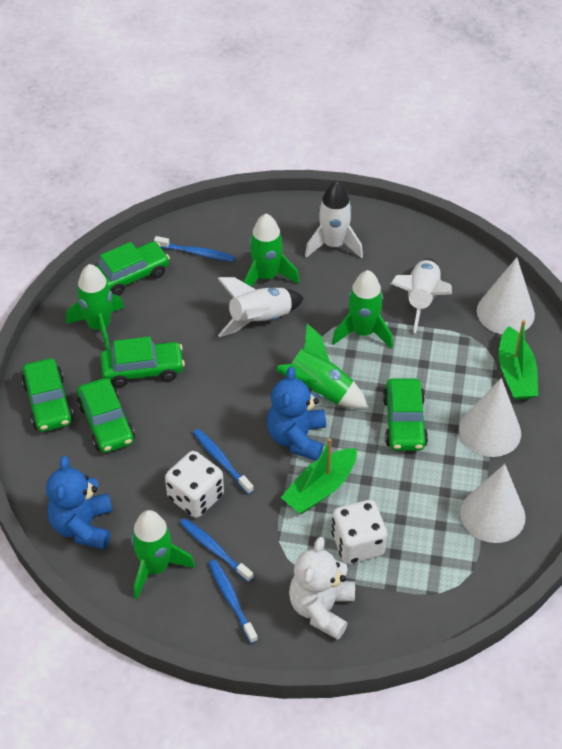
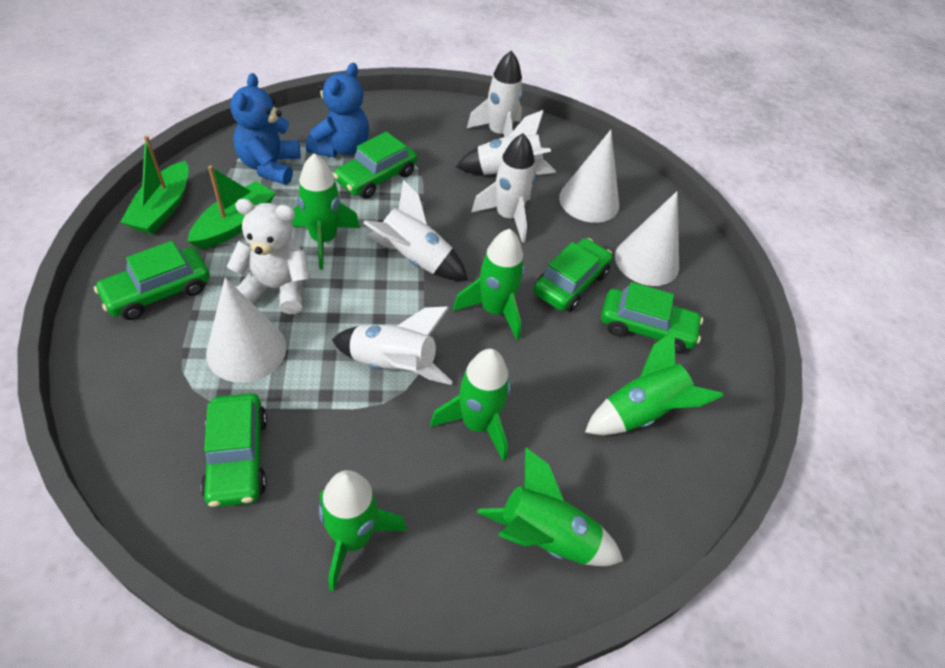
blue toothbrush: [154,236,235,262] [180,518,254,582] [193,429,254,494] [209,560,258,644] = 4 -> none = 0
green rocket: [66,264,124,350] [131,510,195,599] [244,213,299,287] [276,324,368,409] [332,270,393,349] = 5 -> [292,153,360,270] [319,470,407,592] [430,349,511,461] [453,229,525,340] [477,447,623,566] [585,330,724,435] = 6
white dice: [165,451,224,518] [331,500,387,564] = 2 -> none = 0
white rocket: [217,277,304,337] [305,181,363,258] [391,259,452,333] = 3 -> [332,306,452,385] [363,180,468,280] [456,110,556,175] [467,50,523,137] [471,133,536,243] = 5

